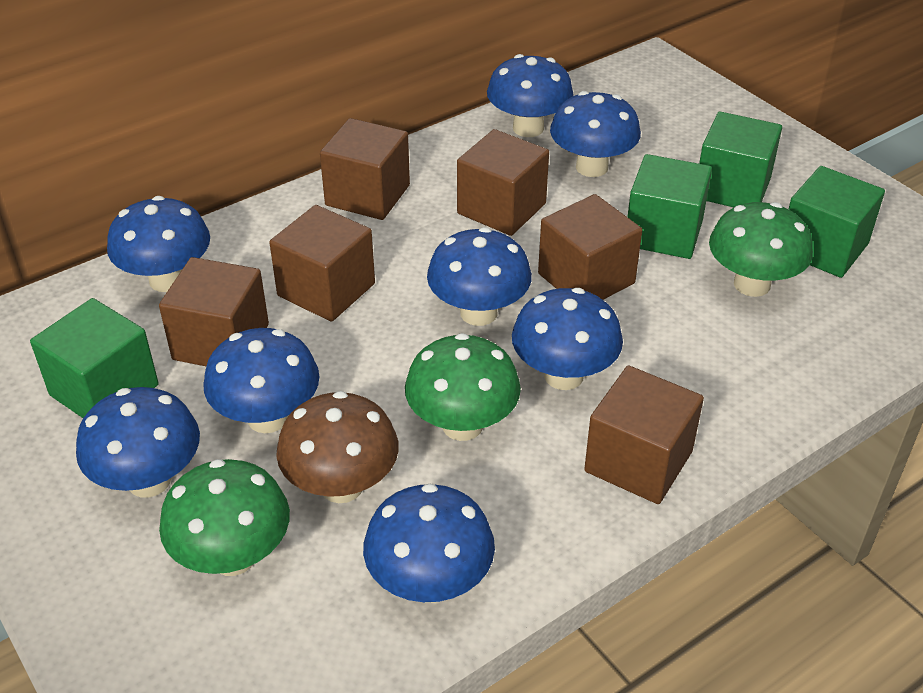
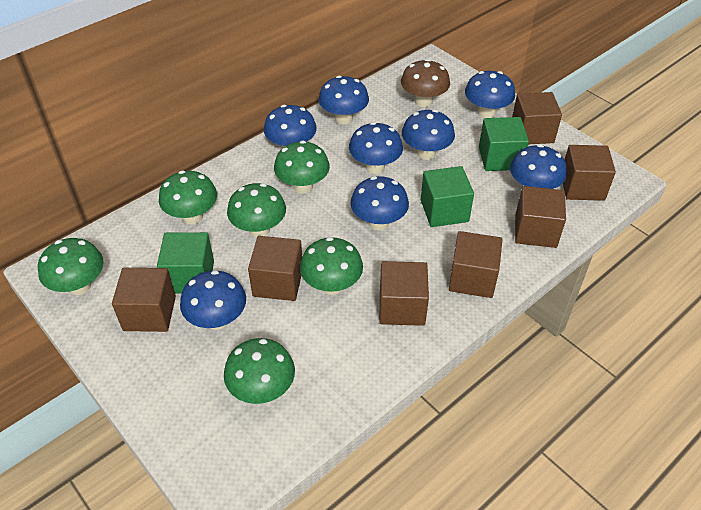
brown cube: [159,257,269,366] [269,205,375,322] [320,118,410,220] [457,129,549,236] [538,194,642,300] [584,365,704,504] = 6 -> [112,268,176,332] [248,236,302,301] [380,261,429,326] [449,231,503,298] [512,92,562,144] [515,186,566,248] [563,145,616,201] = 7
green cube: [30,298,159,418] [627,154,712,259] [699,112,782,207] [789,166,885,278] = 4 -> [157,232,214,294] [421,166,474,227] [479,117,529,171] = 3
green mushroom: [159,459,290,576] [405,333,521,441] [709,202,813,297] = 3 -> [38,238,104,295] [159,171,217,224] [224,338,295,404] [227,183,286,237] [274,141,330,193] [300,237,363,295] = 6

